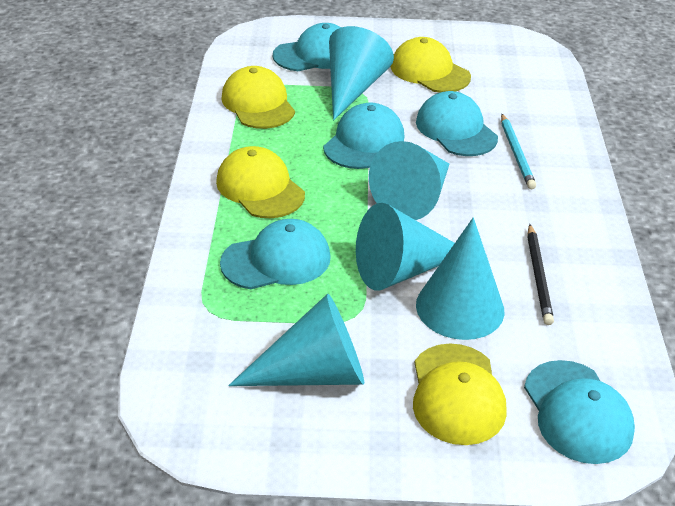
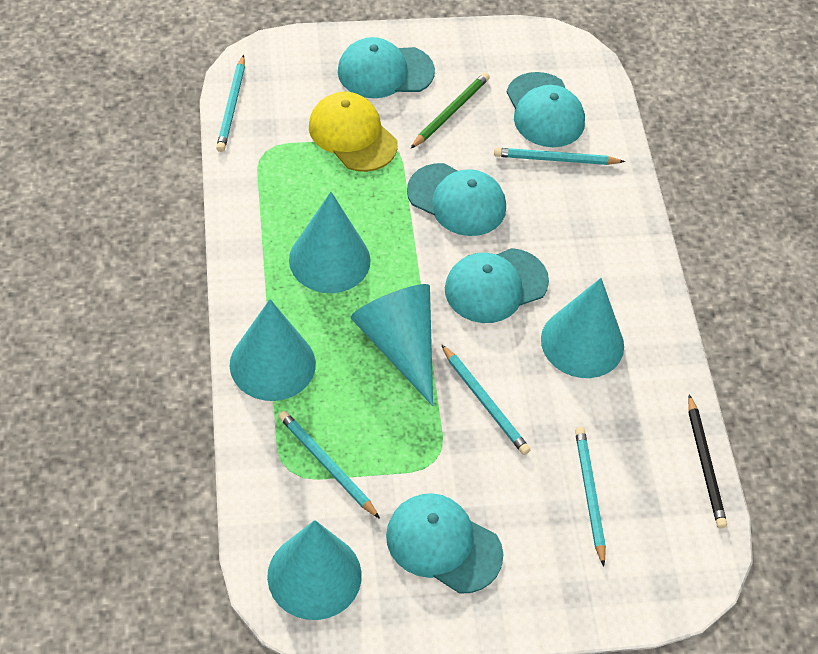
green pencil: none = 0 -> [410,72,490,149] = 1
turquoise pencil: [501,114,536,189] = 1 -> [216,55,245,152] [278,411,380,519] [441,344,530,455] [494,148,625,165] [575,427,606,567] = 5
yellow cap: [216,146,305,218] [221,66,295,129] [390,37,471,93] [413,343,507,445] = 4 -> [309,92,398,172] = 1

